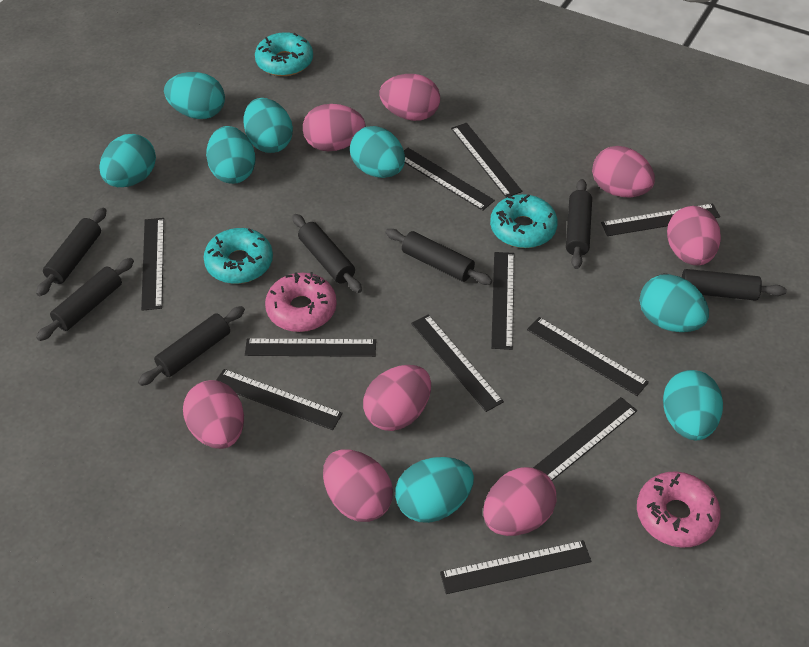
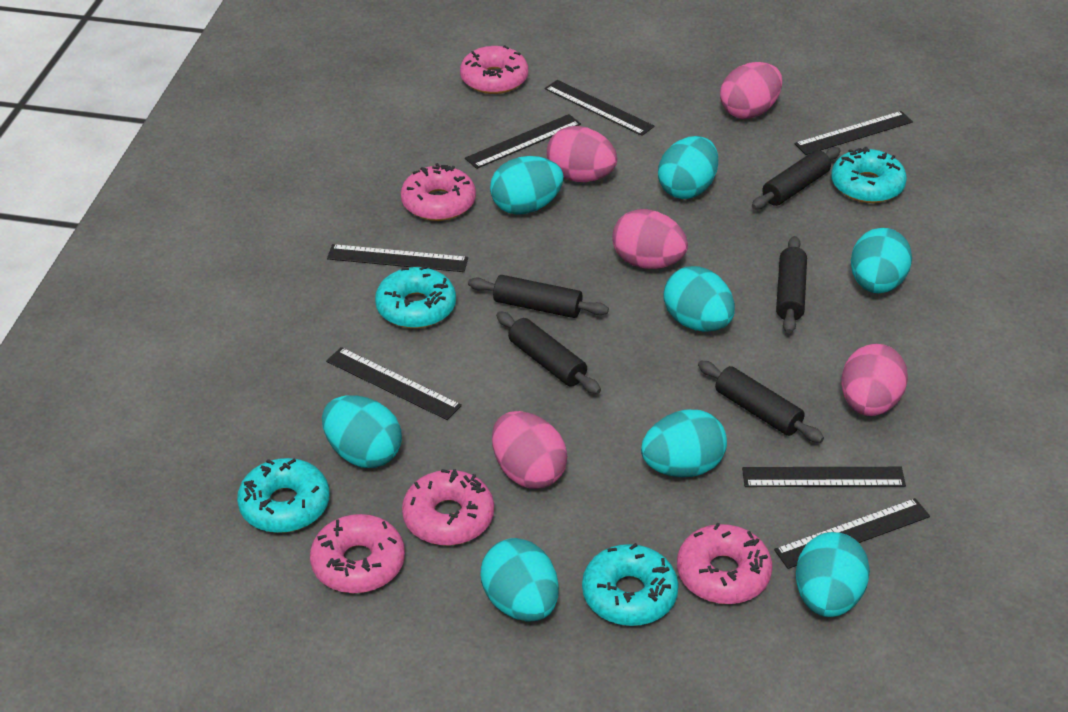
black rolling pin: [36,208,107,296] [36,258,134,341] [138,306,245,386] [292,214,362,293] [386,229,492,285] [566,179,592,269] [657,269,787,301] = 7 -> [468,275,609,318] [496,311,601,394] [698,361,824,443] [752,147,841,209] [776,236,807,334] = 5
black ruler: [141,218,164,311] [216,369,343,430] [245,338,376,357] [404,148,495,211] [411,314,504,412] [440,540,591,594] [451,123,522,198] [491,252,514,350] [527,317,649,396] [533,397,637,481] [601,203,720,236] = 11 -> [326,347,462,420] [327,244,468,272] [465,114,581,169] [545,80,655,136] [742,467,906,487] [774,498,930,569] [795,111,913,155] = 7
pink donut: [265,272,337,332] [637,471,720,548] = 2 -> [310,514,405,593] [401,163,476,221] [402,469,494,546] [460,45,528,94] [677,523,772,604] = 5
pink egg: [183,380,244,449] [303,104,365,151] [323,449,393,522] [363,365,431,431] [379,74,440,121] [483,467,557,536] [592,146,655,197] [667,206,721,265] = 8 -> [492,411,567,489] [547,126,617,182] [612,209,688,269] [720,62,782,119] [841,344,908,416] = 5
turquoise donut: [203,228,273,284] [255,32,313,76] [490,194,558,248] = 3 -> [237,458,329,533] [375,266,456,328] [582,543,679,626] [831,147,907,203] = 4

